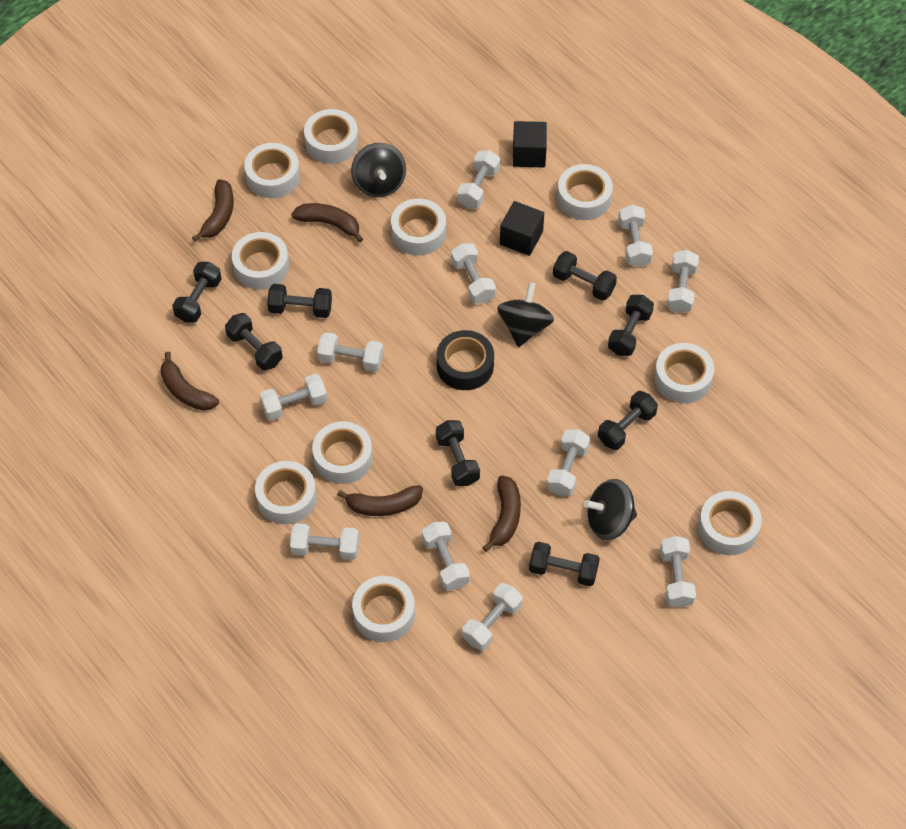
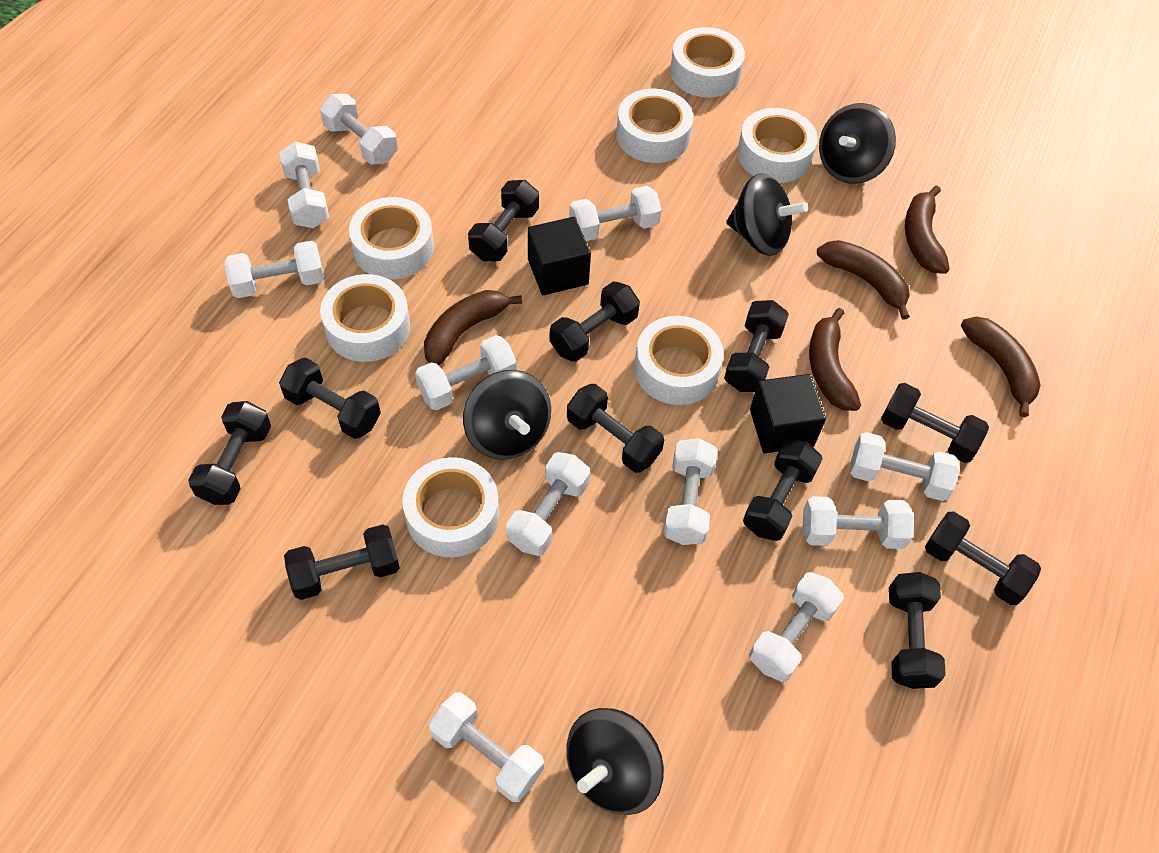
black dumbbell: [172,262,222,322] [225,313,283,371] [267,284,332,318] [436,420,480,486] [529,542,600,586] [553,251,617,301] [598,391,658,450] [608,295,654,356] = 8 -> [188,401,271,505] [279,358,381,439] [284,525,400,600] [468,180,539,261] [549,281,640,362] [567,384,664,473] [724,300,789,392] [743,439,823,541] [881,383,989,463] [889,572,946,689] [925,511,1041,605] = 11
black spinning top: [351,143,406,197] [497,282,554,347] [583,479,637,540] = 3 -> [463,370,551,460] [566,708,664,815] [726,173,808,256] [819,103,896,184] = 4
black tape: [437,330,494,390] = 1 -> none = 0
white tape: [232,232,289,290] [244,143,300,198] [255,461,317,524] [304,109,358,164] [312,421,373,484] [352,576,415,642] [391,199,446,256] [557,164,613,220] [654,343,714,403] [698,491,762,555] = 10 -> [320,274,410,362] [349,197,434,280] [402,457,499,557] [616,88,693,163] [634,316,724,405] [670,27,745,98] [737,108,818,183] = 7

